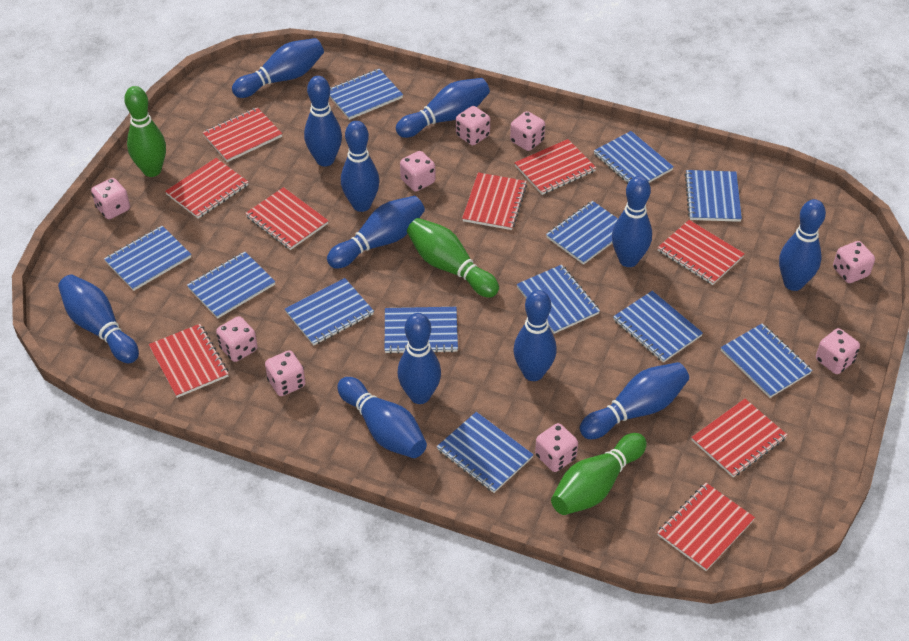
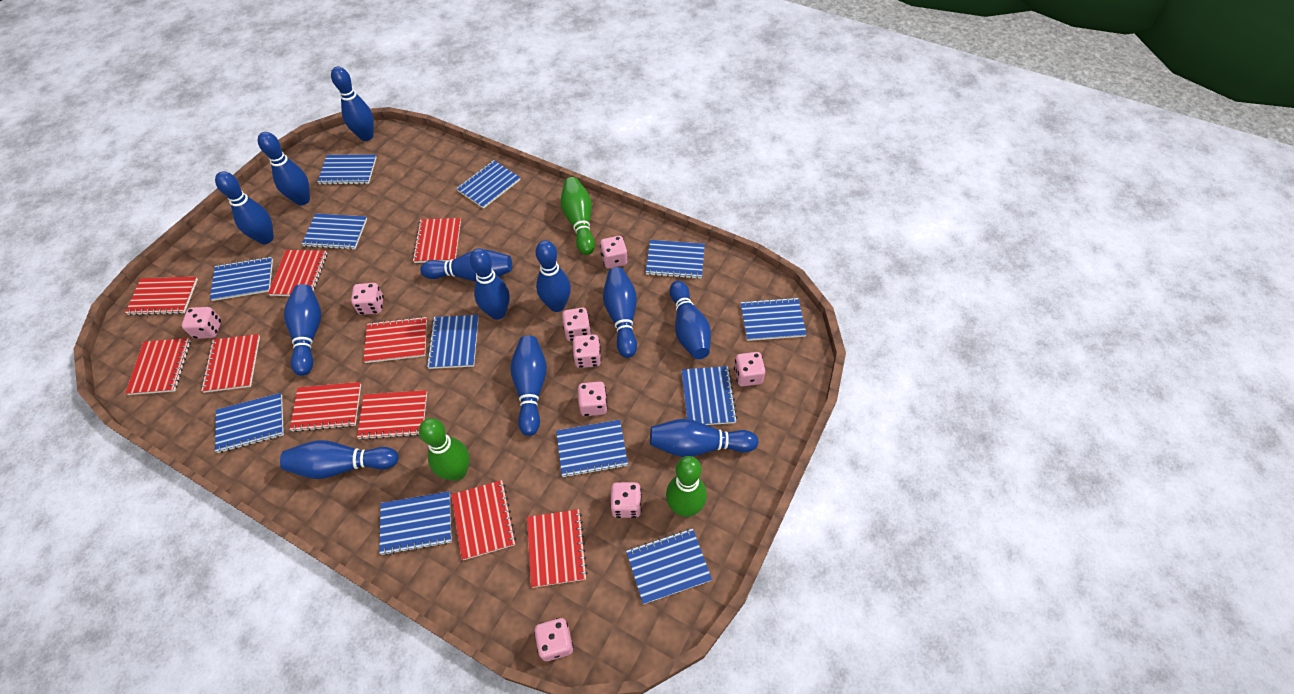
red notebook: [149,324,229,398] [165,158,248,219] [202,107,282,162] [245,187,329,250] [462,172,527,230] [514,139,596,195] [657,483,755,571] [658,220,745,285] [691,399,787,477] = 9 -> [125,277,198,316] [125,338,191,395] [201,334,260,393] [268,250,327,296] [290,382,361,432] [357,390,427,440] [363,316,427,363] [412,218,461,263] [451,480,516,560] [527,509,588,588] = 10

